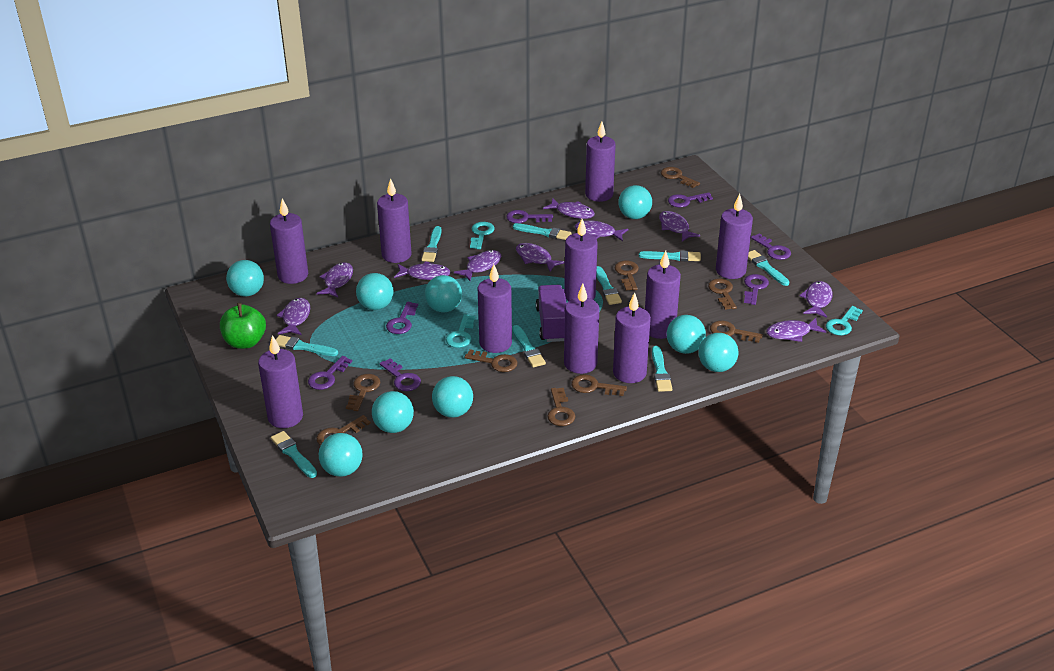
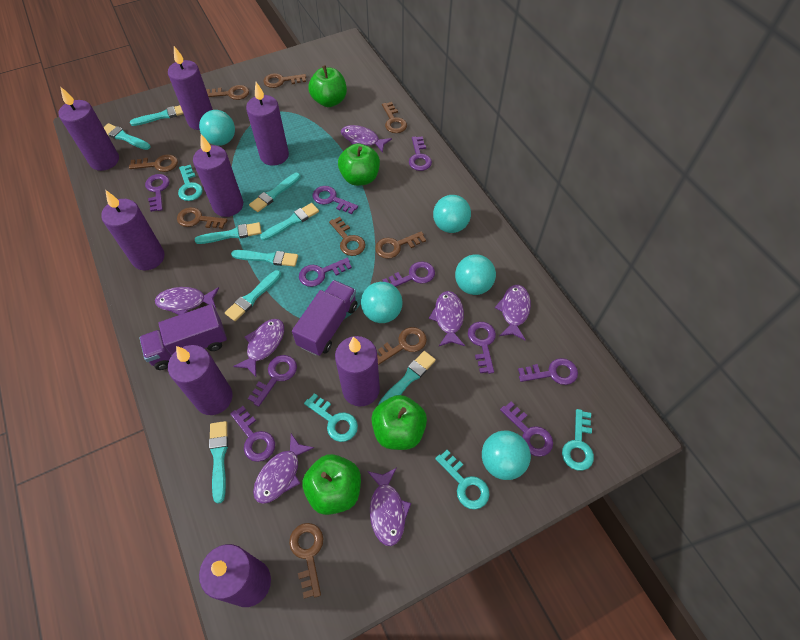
green apple: [220,303,266,349] = 1 -> [303,454,361,515] [308,65,347,107] [338,143,380,186] [371,395,427,450] = 4
purple candle: [258,335,303,428] [270,198,308,284] [377,178,412,263] [478,264,512,353] [564,219,598,301] [564,284,600,374] [585,122,616,202] [613,292,651,383] [645,250,681,339] [716,194,753,279] = 10 -> [58,86,119,171] [101,190,165,270] [168,46,213,130] [168,345,233,415] [193,134,243,217] [199,544,271,607] [246,82,289,166] [335,336,380,407] = 8
purple fish: [277,298,310,335] [316,262,353,298] [394,261,451,280] [454,250,501,281] [516,243,565,272] [543,198,595,219] [575,220,629,241] [659,211,700,241] [766,318,826,342] [799,281,833,318] = 10 -> [155,287,219,315] [233,319,284,377] [253,434,314,504] [341,125,392,153] [367,468,411,546] [429,291,465,346] [495,285,531,340] = 7
purple key: [308,356,352,390] [380,358,421,391] [386,302,418,334] [506,210,553,223] [668,192,713,207] [744,274,769,305] [751,233,791,260] = 7 -> [145,174,169,212] [230,406,275,462] [248,355,297,407] [299,258,352,287] [313,186,358,214] [382,261,435,287] [409,136,432,171] [468,322,496,374] [500,401,553,457] [518,358,578,385] = 10
purple truck: [536,285,567,342] = 1 -> [139,304,227,370] [292,280,357,356] = 2
turquoise ball: [226,260,264,297] [319,433,363,477] [356,273,394,310] [372,391,414,433] [425,275,462,312] [432,376,473,418] [618,185,652,219] [667,315,706,354] [698,333,739,372] = 9 -> [199,110,235,146] [361,282,403,323] [433,195,471,233] [455,254,496,295] [482,430,531,480] = 5
turquoise key: [446,314,475,348] [470,222,495,249] [826,306,863,335] = 3 -> [178,165,203,201] [304,393,358,442] [435,450,490,509] [562,409,594,471] = 4

